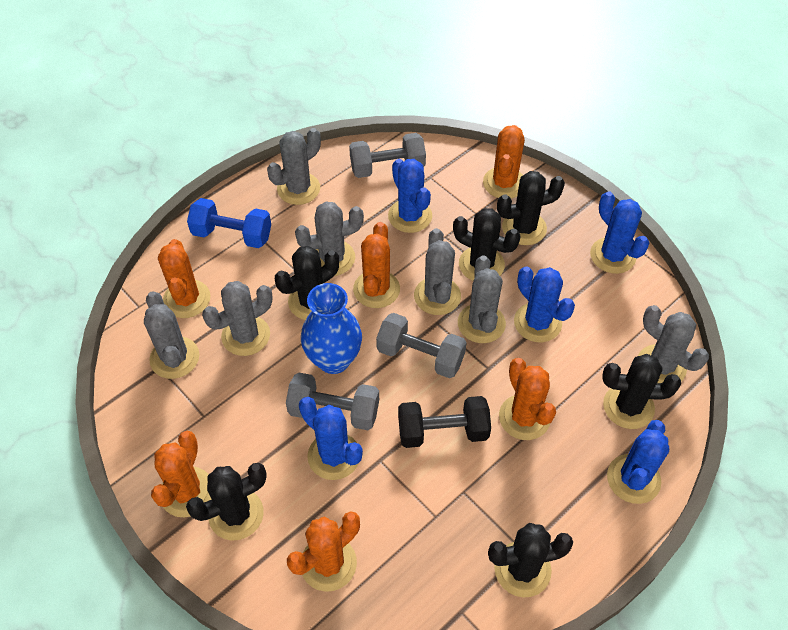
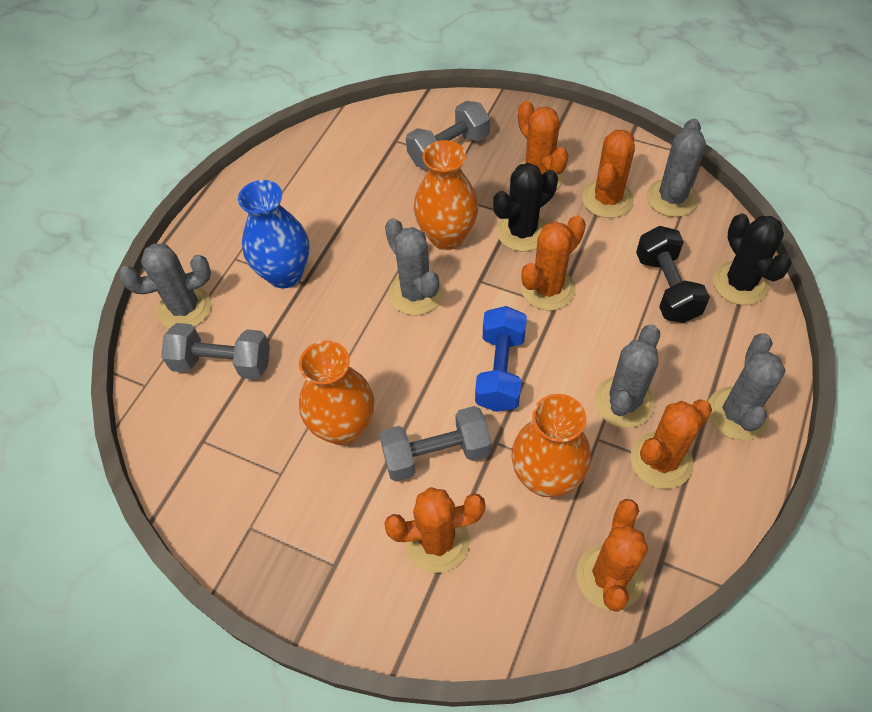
black cactus: [186,463,267,541] [275,246,339,320] [453,208,521,281] [488,523,573,597] [497,171,565,245] [602,354,681,429] = 6 -> [493,163,558,251] [713,213,792,305] = 2
blue cactus: [299,397,363,480] [388,159,432,233] [514,267,575,342] [590,191,649,274] [607,420,669,504] = 5 -> none = 0
grey cactus: [144,291,199,379] [202,281,273,356] [267,128,321,205] [295,202,364,276] [414,228,461,315] [458,256,506,343] [638,305,709,383] = 7 -> [119,244,211,328] [385,218,443,315] [595,324,660,428] [647,118,706,217] [708,333,786,440] = 5
orange vase: none = 0 -> [299,341,374,445] [414,140,478,250] [511,394,591,497] = 3

